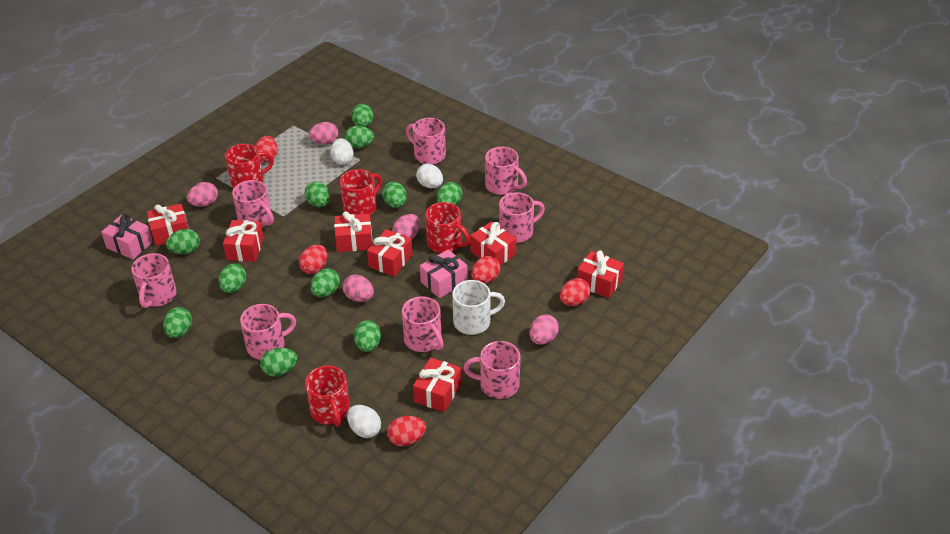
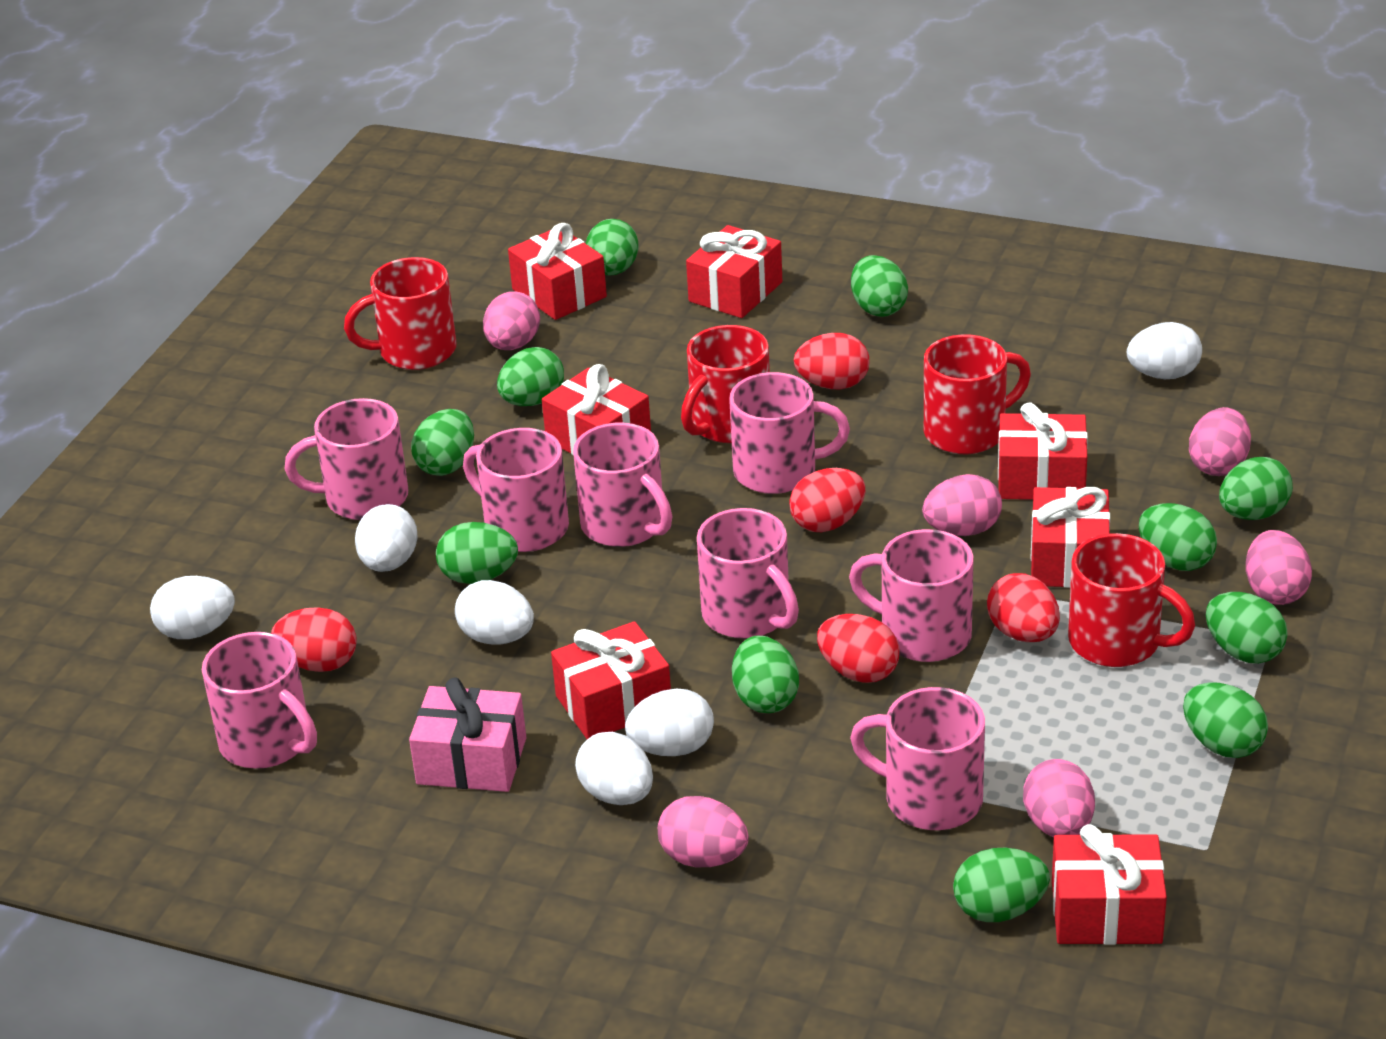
pink egg: [187,182,218,207] [309,122,339,144] [343,275,374,302] [392,214,420,239] [530,314,559,345] = 5 -> [483,291,540,350] [658,796,749,867] [922,474,1002,536] [1023,759,1095,837] [1189,407,1251,476] [1246,530,1312,605] = 6
pink gift: [101,214,153,259] [420,249,468,298] = 2 -> [409,677,526,792] = 1
white egg: [330,138,353,165] [347,405,381,438] [416,164,443,188] = 3 -> [150,576,235,639] [355,504,417,572] [455,580,534,645] [575,732,653,805] [625,689,714,756] [1127,322,1202,379] = 6
white mug: [452,280,505,335] = 1 -> none = 0

